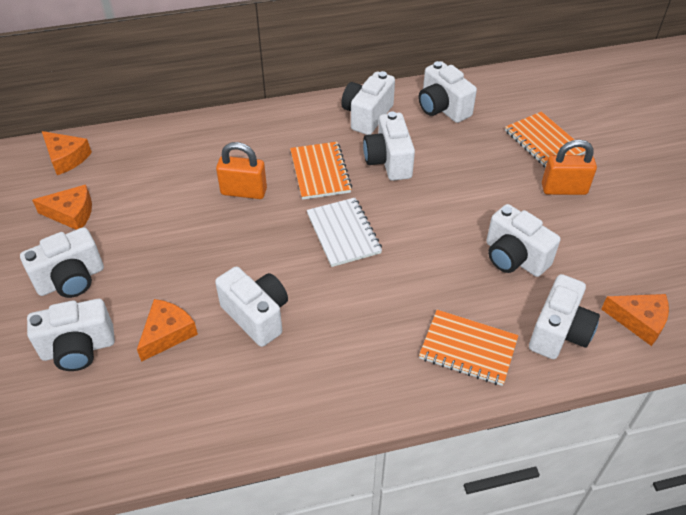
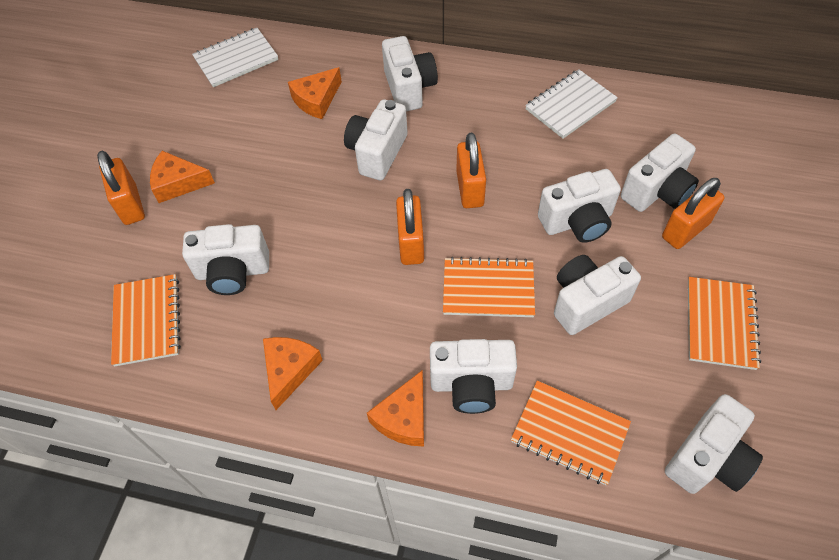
orange notebook: [290,142,352,200] [419,310,518,386] [505,111,586,167] = 3 -> [111,274,181,366] [443,257,535,317] [511,381,631,485] [688,277,761,370] = 4
orange padlock: [216,142,267,199] [542,140,597,195] = 2 -> [97,151,145,225] [396,189,424,265] [456,132,486,208] [662,178,724,249] = 4
white notebook: [307,198,382,267] = 1 -> [192,28,278,87] [525,69,618,139] = 2

